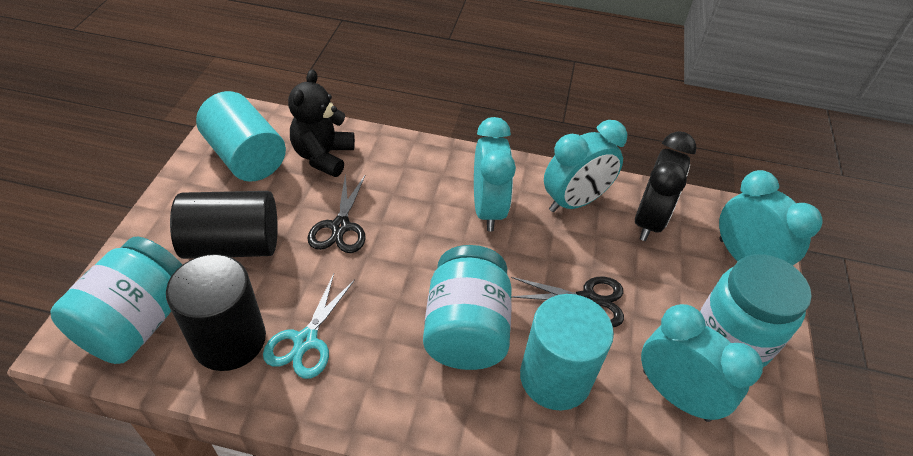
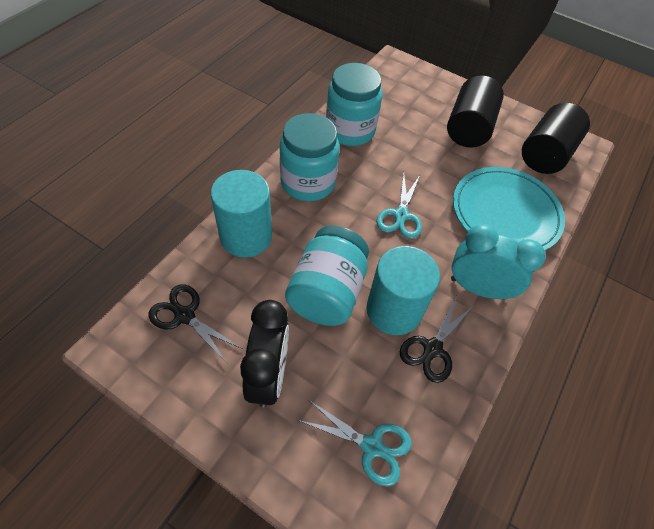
black teddy bear: [288,69,355,177] = 1 -> none = 0
turquoise clock: [474,117,516,231] [544,120,627,212] [641,304,763,422] [719,170,822,265] = 4 -> [451,224,545,300] = 1
turquoise plate: none = 0 -> [453,167,565,250] = 1
turquoise scissors: [263,274,355,379] = 1 -> [298,400,412,486] [376,174,422,239] = 2

